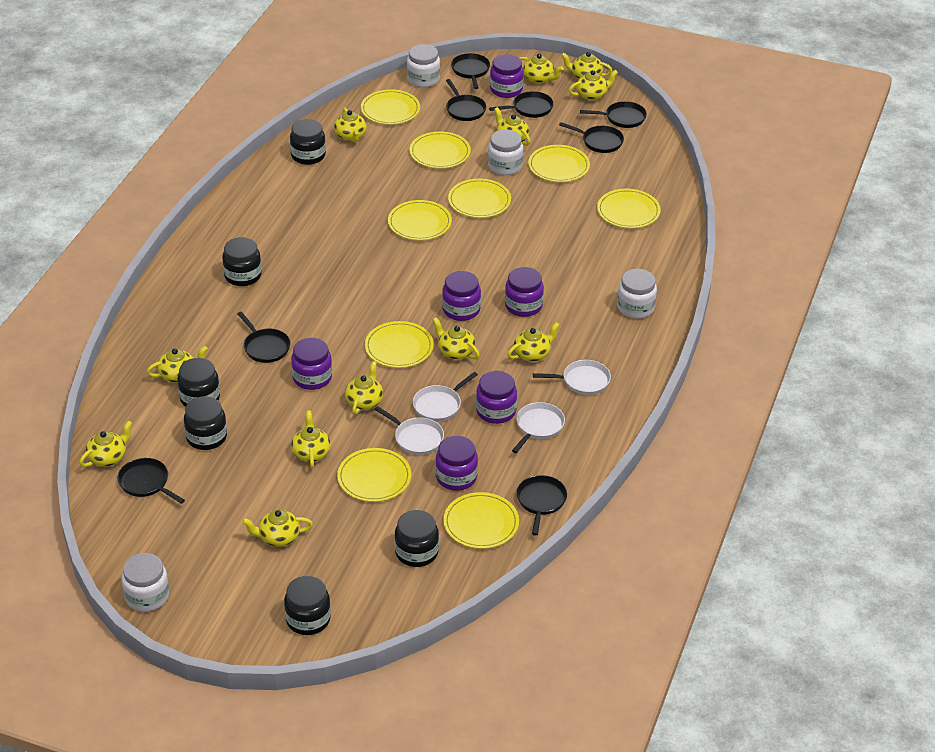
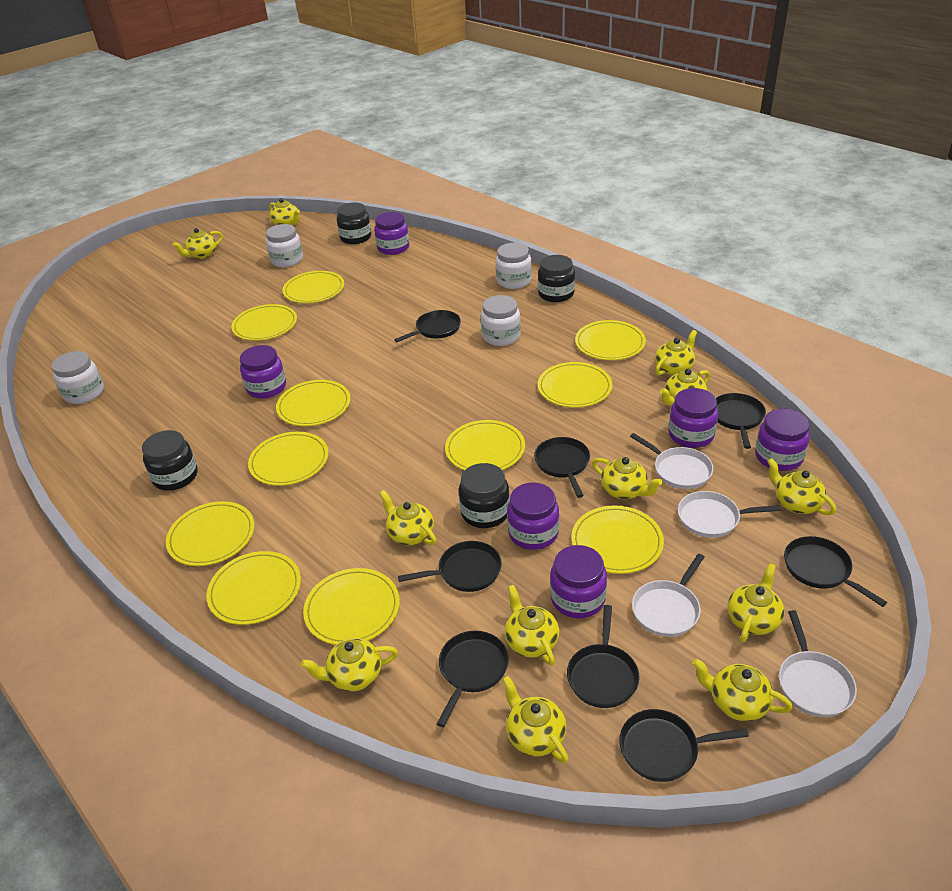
black jar: [178,358,220,407] [184,396,227,450] [222,237,262,286] [284,576,331,635] [290,119,326,165] [395,510,439,567] = 6 -> [142,430,198,491] [337,202,371,244] [459,463,510,528] [538,255,575,302] = 4
yellow plate: [337,448,411,502] [361,89,420,125] [365,321,434,368] [388,200,452,240] [410,131,471,169] [443,492,519,549] [448,179,511,218] [528,145,590,182] [597,189,661,228] = 9 -> [166,501,255,566] [206,551,301,625] [231,304,297,341] [248,432,328,486] [276,380,350,426] [283,271,344,303] [303,568,400,645] [445,420,525,470] [538,362,612,408] [571,506,664,574] [575,320,646,360] = 11

